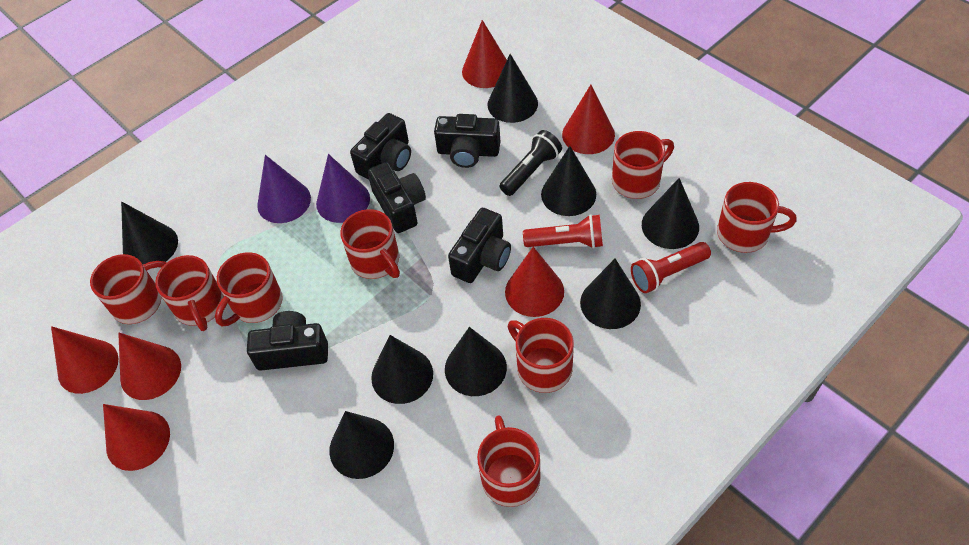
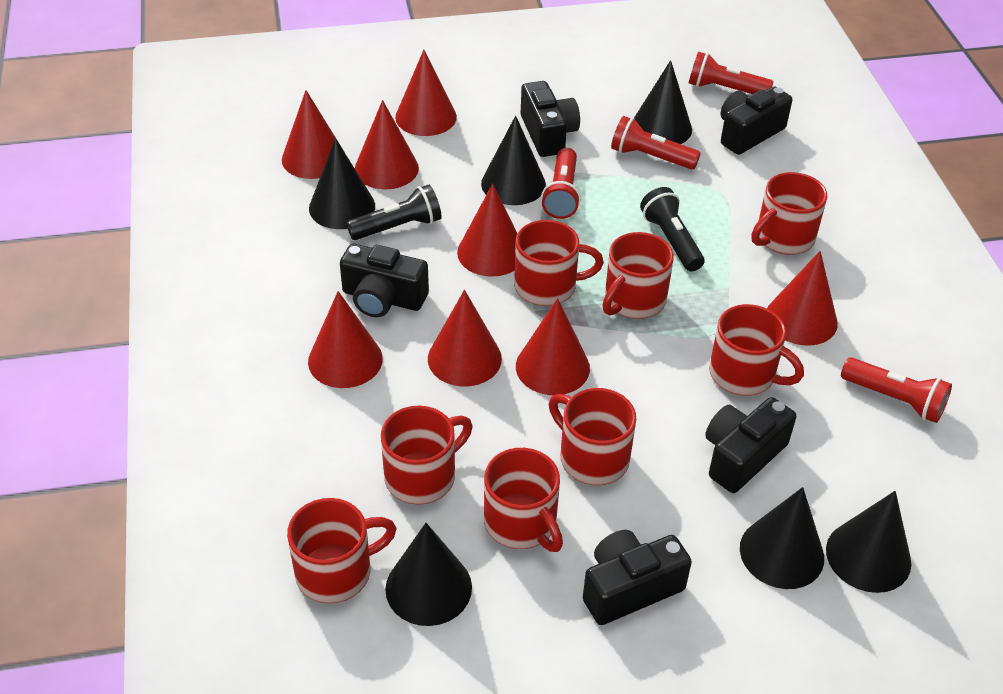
black cone: [121,201,178,264] [329,411,394,479] [371,335,433,404] [445,327,507,396] [487,54,538,123] [541,146,596,216] [580,259,641,329] [642,178,699,249] = 8 -> [309,138,375,229] [385,523,472,626] [481,115,546,205] [634,60,692,144] [740,487,824,589] [826,491,911,593] = 6
black flashlight: [499,130,562,196] = 1 -> [346,185,442,240] [640,187,705,271] = 2
purple cone: [257,155,311,223] [316,154,370,223] = 2 -> none = 0
red cone: [51,326,118,394] [103,404,170,471] [118,333,181,400] [462,20,507,88] [505,247,564,317] [562,85,615,154] = 6 -> [282,90,344,179] [308,291,383,388] [355,100,419,189] [395,50,457,136] [428,290,502,387] [457,184,518,277] [516,298,590,395] [767,251,838,345] = 8
red flashlight: [523,214,603,249] [631,242,711,293] = 2 -> [541,148,581,219] [611,116,701,170] [689,52,774,94] [841,357,952,423] = 4

